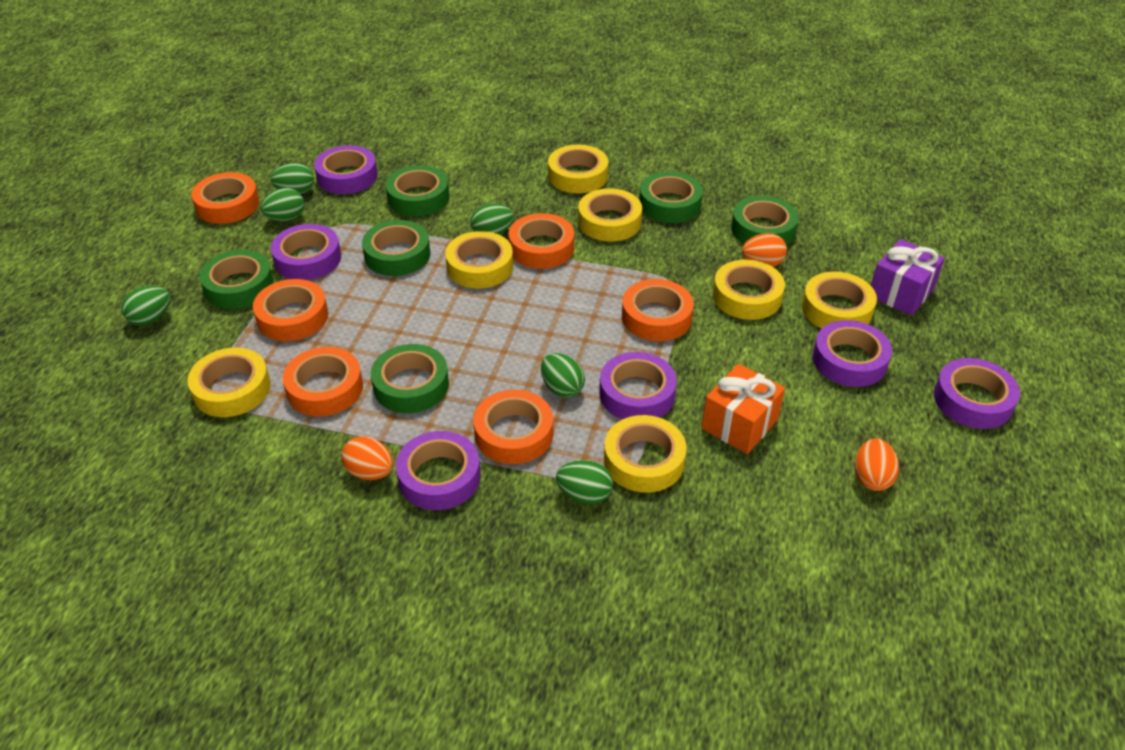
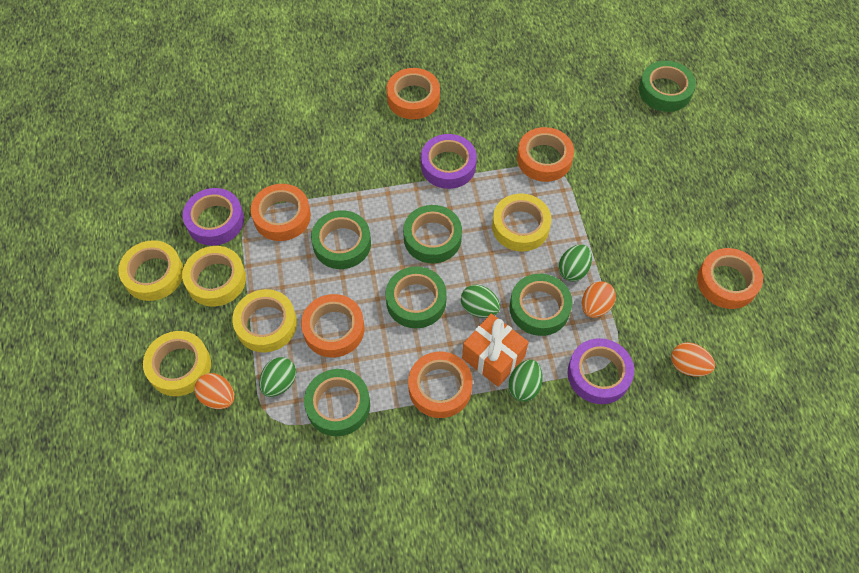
green egg: [121,286,170,325] [261,188,304,221] [270,163,314,194] [470,203,514,235] [541,353,585,398] [556,460,613,504] = 6 -> [259,357,296,397] [461,285,500,318] [508,360,543,402] [558,244,592,282] = 4
purple gift: [871,239,945,316] = 1 -> none = 0
purple tape: [271,224,341,280] [314,145,378,194] [396,431,481,510] [599,352,677,419] [813,320,892,387] [934,358,1020,429] = 6 -> [183,188,244,246] [421,134,477,189] [567,338,634,404] = 3
yellow tape: [187,347,271,417] [445,231,513,289] [548,145,608,193] [578,188,642,242] [604,415,687,493] [713,259,785,320] [802,271,877,328] = 7 -> [118,240,183,301] [143,331,211,396] [182,246,246,307] [232,289,297,352] [492,193,551,252] = 5

